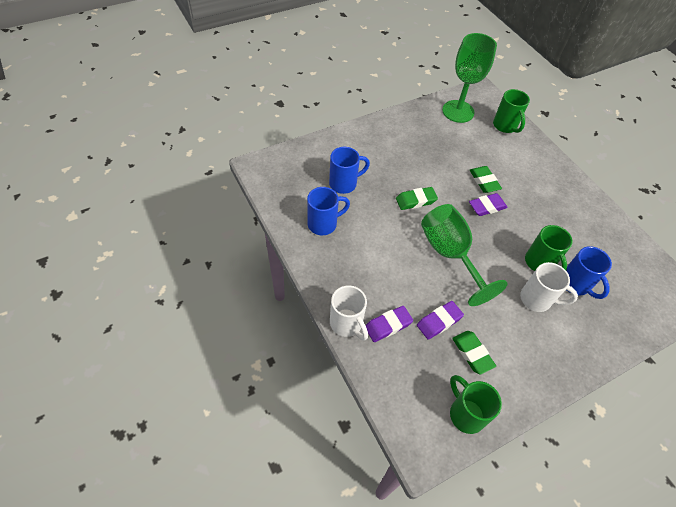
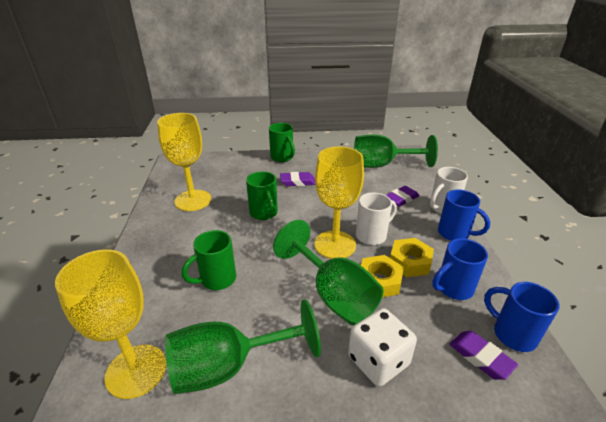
green eraser: [396,187,438,210] [452,331,496,375] [470,166,502,193] = 3 -> none = 0
green goblet: [421,204,508,306] [442,33,497,123] = 2 -> [165,299,321,394] [273,220,384,325] [354,135,438,168] = 3
white dice: none = 0 -> [348,308,417,387] = 1
yellow goblet: none = 0 -> [55,249,166,399] [157,113,211,211] [314,147,364,259] = 3
yellow nut: none = 0 -> [361,255,404,297] [390,238,434,277] = 2

